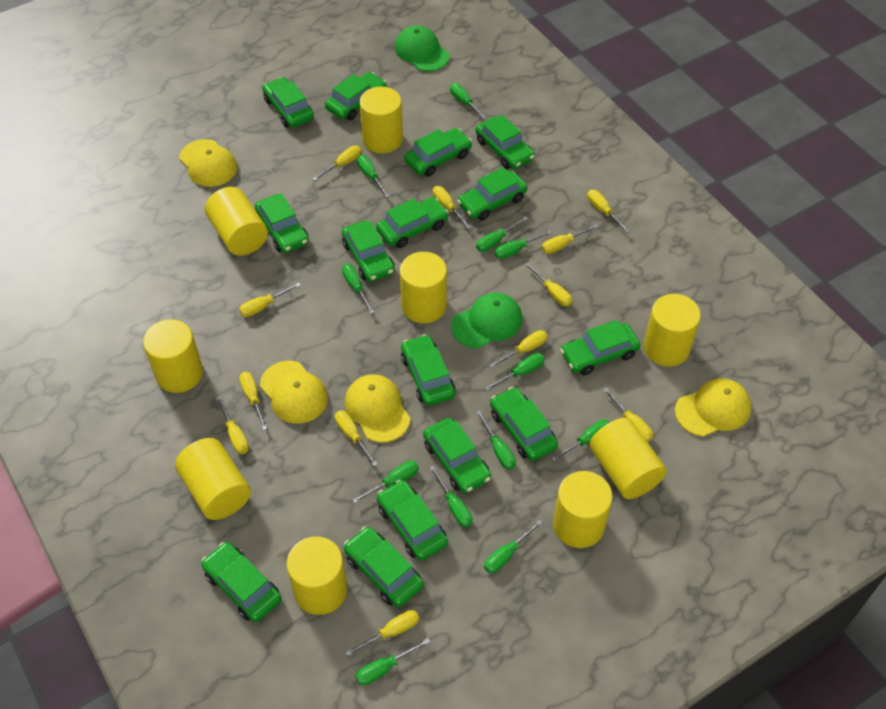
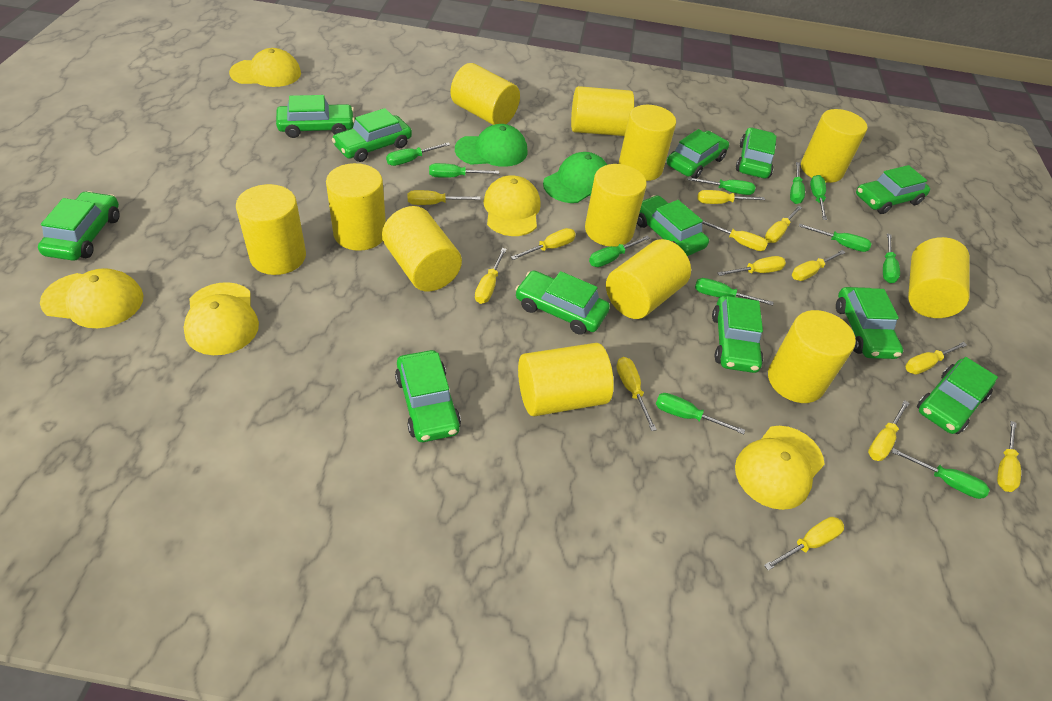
green car: [201,542,282,622] [255,194,309,253] [262,77,314,128] [325,72,387,120] [342,220,395,282] [344,527,424,607] [376,197,449,248] [377,480,448,561] [401,334,455,406] [404,128,472,177] [423,418,491,494] [457,167,527,221] [475,115,535,169] [490,387,558,461] [560,320,641,375] = 15 -> [38,191,120,261] [276,95,355,138] [332,108,412,162] [395,350,461,442] [515,270,610,335] [637,195,709,256] [667,129,729,179] [712,296,763,373] [736,128,777,178] [836,287,903,359] [856,165,930,214] [917,357,998,434] = 12
green screwdriver: [342,264,374,314] [353,461,419,503] [355,638,430,685] [357,155,389,198] [429,466,472,527] [450,83,487,120] [476,217,528,252] [476,410,516,470] [484,520,543,573] [485,353,545,391] [494,230,552,259] [551,420,610,461] = 12 -> [386,142,450,166] [429,163,499,178] [589,235,650,267] [656,393,745,434] [687,177,755,195] [695,278,773,306] [790,162,805,204] [799,223,872,252] [810,175,827,220] [883,234,900,283] [892,448,990,499] = 11
yellow cap: [179,139,237,187] [260,361,328,424] [345,374,410,443] [675,379,751,437] = 4 -> [40,268,143,328] [183,282,259,355] [229,48,301,87] [483,175,541,236] [735,426,825,510] = 5
yellow cylinder: [143,319,203,393] [175,438,251,520] [205,187,268,256] [287,536,347,615] [359,87,403,153] [400,252,447,323] [553,471,612,548] [589,418,667,499] [644,294,701,367] = 9 -> [236,184,306,275] [326,163,386,251] [382,206,462,292] [451,63,520,125] [518,343,614,416] [571,86,634,136] [585,164,647,247] [606,239,691,319] [619,105,676,181] [768,310,856,403] [801,109,867,183] [908,237,970,318] = 12
yellow screwdriver: [216,396,249,454] [239,283,301,317] [239,372,267,430] [313,145,362,181] [335,410,378,466] [345,610,419,657] [433,186,471,229] [489,330,548,368] [524,262,572,306] [542,224,598,254] [587,190,630,233] [603,388,653,442] = 12 -> [408,190,481,205] [475,248,507,304] [511,228,576,260] [616,357,657,431] [697,190,765,204] [702,221,768,251] [717,256,786,276] [764,517,844,571] [765,205,802,243] [792,250,846,281] [868,400,909,461] [905,342,967,375] [997,421,1021,492] = 13

